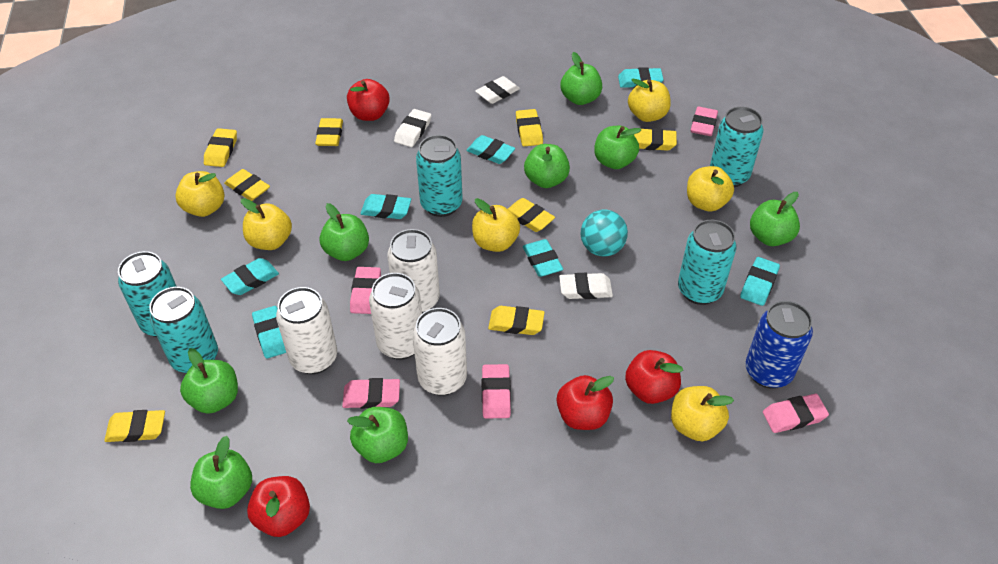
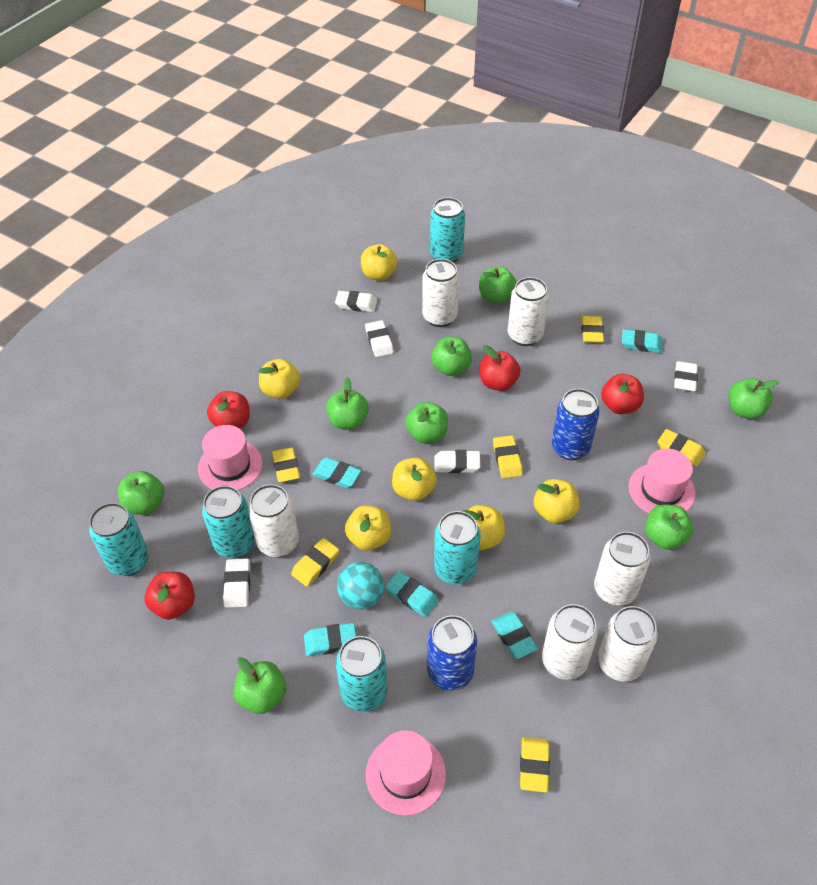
blue can: [745,301,813,389] = 1 -> [427,615,477,691] [552,389,600,460] = 2
pink eraser: [342,378,400,409] [350,267,381,314] [482,364,511,419] [691,107,718,136] [763,394,829,433] = 5 -> none = 0
pink hat: none = 0 -> [198,425,263,490] [366,730,446,816] [629,449,695,513] = 3
turquoise eraser: [221,258,279,295] [252,306,286,359] [360,194,411,219] [466,135,515,164] [523,239,563,277] [618,67,664,88] [740,257,780,306] = 7 -> [304,623,356,656] [312,458,361,488] [385,571,439,617] [491,612,538,659] [622,329,663,353] = 5
white can: [276,287,337,374] [369,273,422,360] [387,229,440,313] [413,308,467,396] = 4 -> [248,484,299,557] [422,259,459,327] [508,277,549,346] [542,604,598,680] [594,532,650,606] [598,606,658,682] = 6
white eraser: [394,109,431,147] [475,76,520,104] [559,273,613,299] = 3 -> [223,558,250,608] [335,291,377,312] [365,320,394,357] [434,450,480,473] [674,361,698,392] = 5
yellow eraser: [104,410,165,442] [204,128,237,167] [224,169,270,201] [315,118,343,146] [488,306,545,335] [508,198,555,232] [516,109,543,146] [634,128,677,151] = 8 -> [272,447,300,482] [291,538,339,587] [493,435,523,478] [520,737,550,792] [581,316,604,343] [658,429,705,467] = 6

